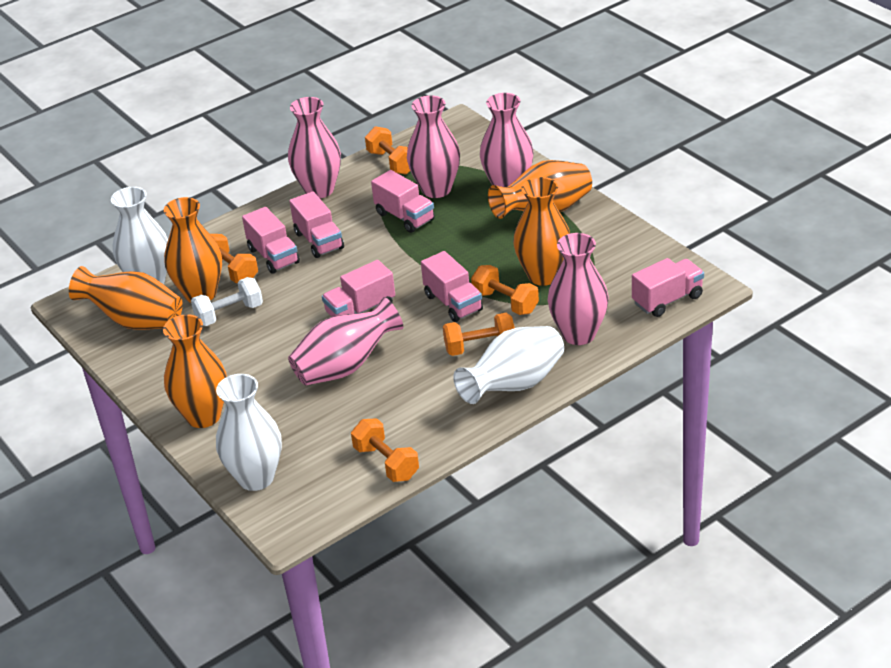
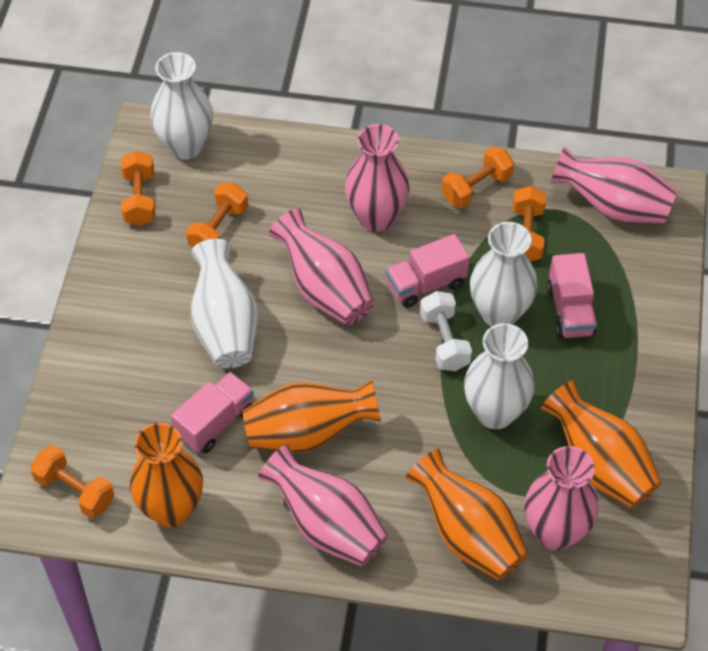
orange vase: [69,266,183,330] [163,314,227,428] [164,197,222,303] [488,160,592,219] [513,177,570,286] = 5 -> [130,423,203,527] [243,379,381,453] [406,449,529,580] [541,380,662,508] = 4
pink truck: [242,207,300,274] [289,191,344,258] [322,260,395,317] [371,170,435,233] [421,251,483,322] [632,258,704,317] = 6 -> [171,372,254,453] [386,234,470,308] [547,253,597,339] = 3
white vase: [111,187,168,284] [216,374,282,491] [453,326,564,404] = 3 -> [151,52,213,160] [191,239,258,368] [464,323,534,429] [470,222,537,327] = 4

